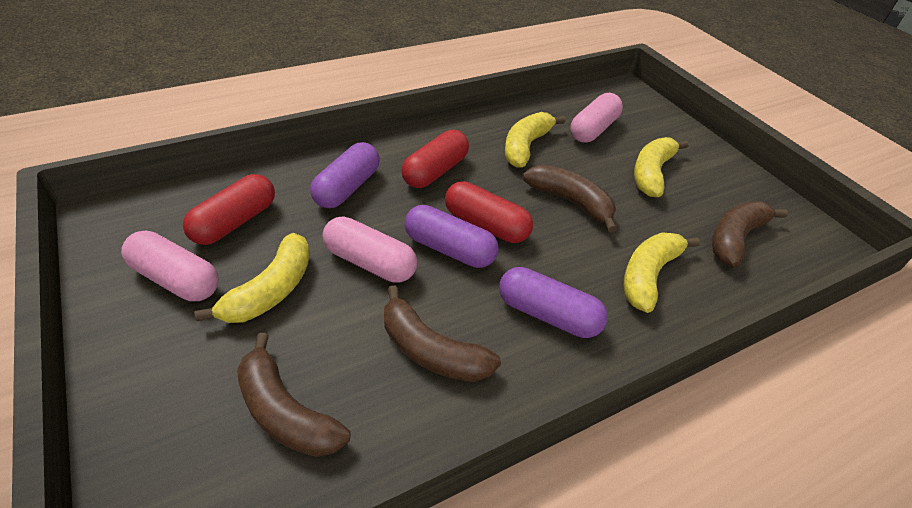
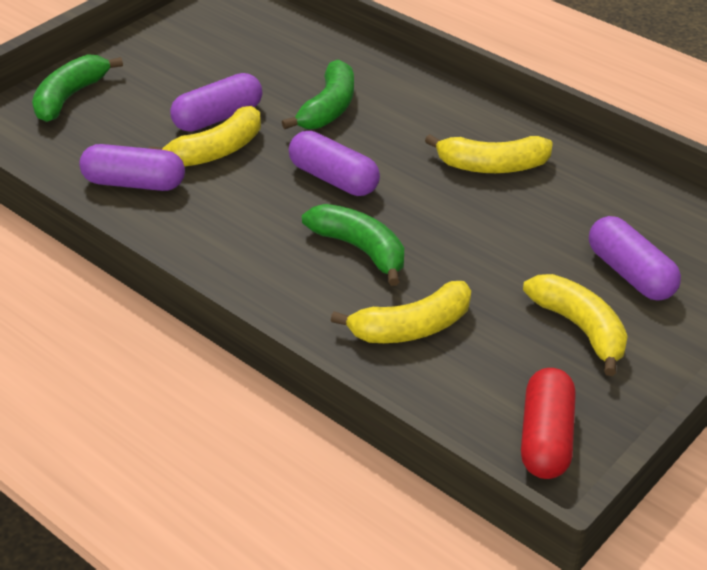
brown banana: [237,333,350,457] [384,285,501,382] [522,165,617,232] [712,201,788,267] = 4 -> none = 0
green banana: none = 0 -> [32,54,123,122] [282,60,354,129] [302,204,404,286] = 3
pink capsule: [121,231,219,301] [323,216,417,283] [570,93,623,143] = 3 -> none = 0
purple capsule: [310,142,380,208] [404,205,498,268] [499,267,608,338] = 3 -> [79,144,185,191] [170,73,262,132] [289,131,380,196] [589,216,681,300] = 4
red capsule: [183,174,275,245] [401,130,469,188] [445,181,533,243] = 3 -> [521,368,576,479] = 1

